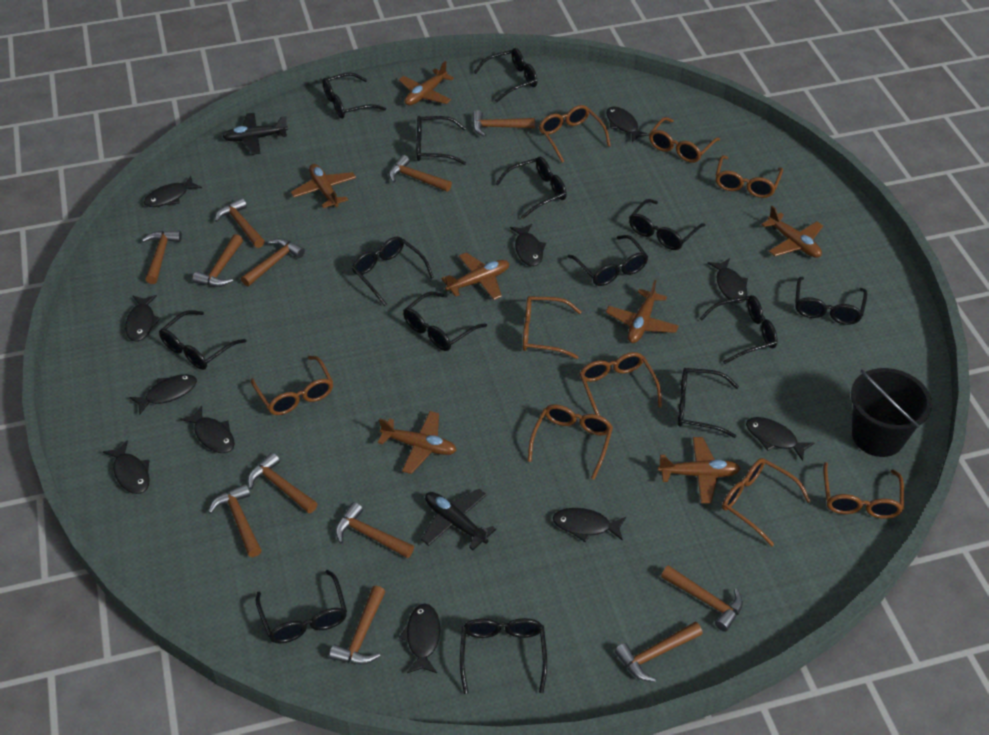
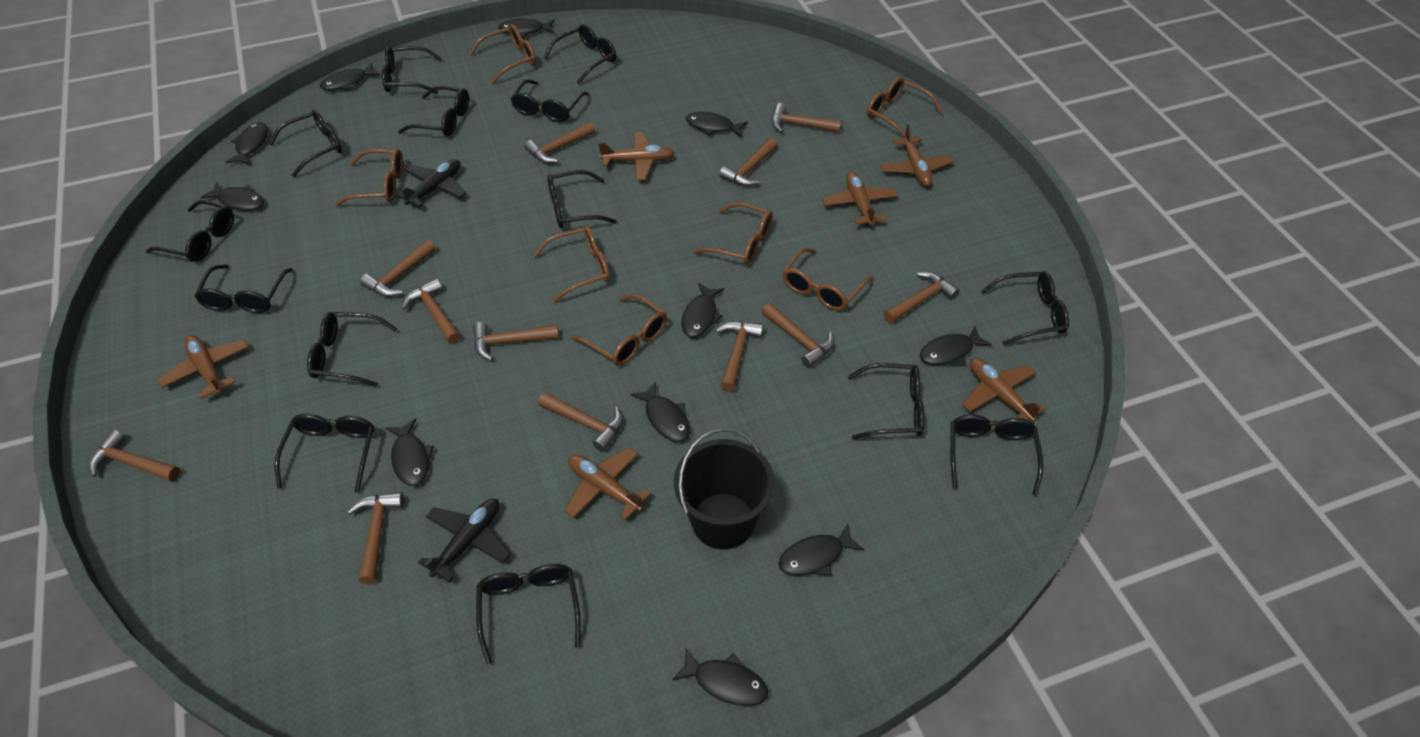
brown glasses: [251,356,333,415] [523,296,581,359] [528,404,613,480] [539,105,611,163] [579,352,662,416] [649,117,720,163] [715,155,783,198] [722,458,811,546] [823,462,904,519] = 9 -> [335,149,403,206] [469,24,536,84] [533,226,610,303] [571,294,667,366] [692,202,773,265] [782,248,873,311] [867,77,943,137] = 7
brown plane: [291,164,356,208] [378,411,457,474] [399,61,454,105] [442,252,509,300] [606,280,679,343] [658,437,741,503] [761,206,823,258] = 7 -> [158,335,248,399] [565,447,651,520] [598,132,674,180] [822,172,898,226] [880,124,954,187] [962,358,1045,422] = 6

